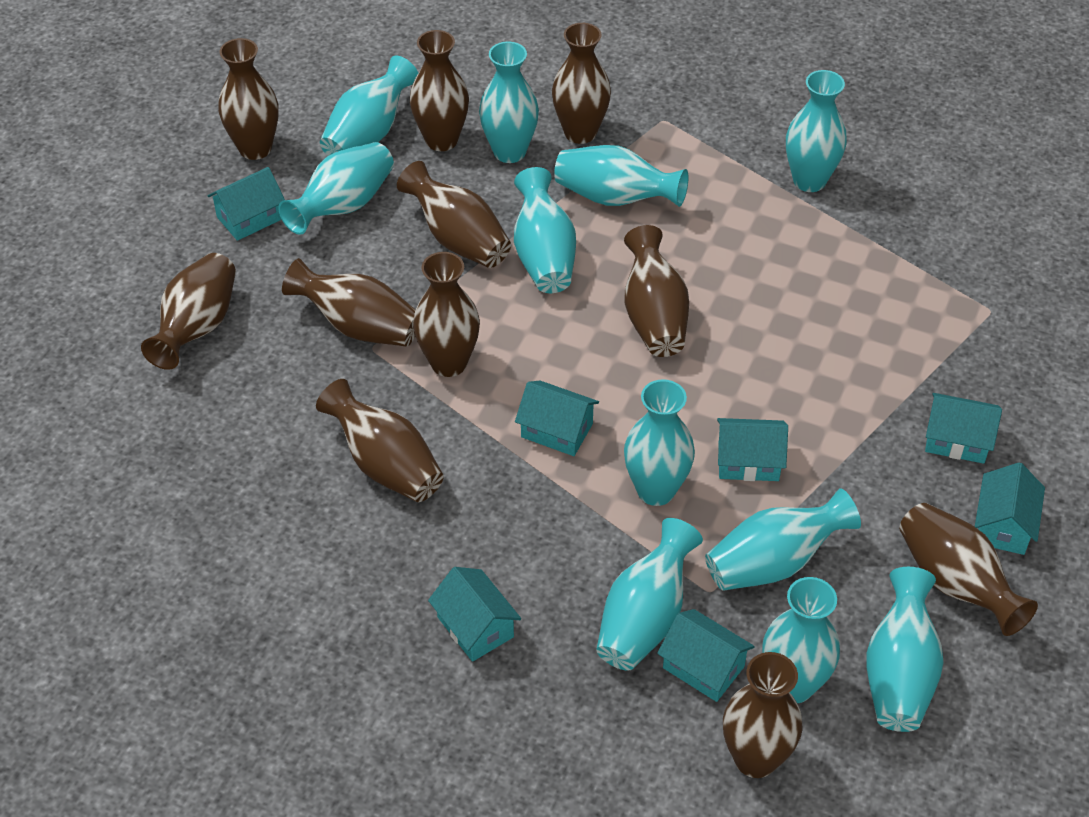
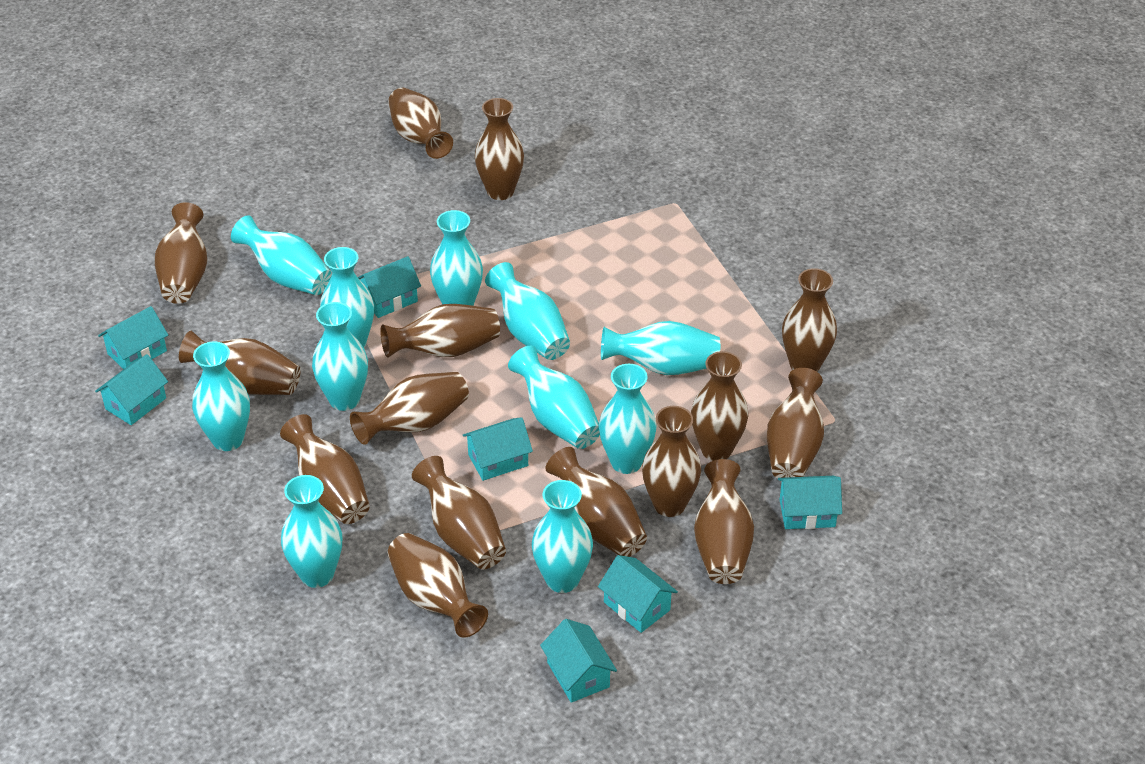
brown vase: [141,253,236,370] [218,38,279,160] [282,258,416,347] [316,379,444,502] [397,161,511,268] [410,30,469,151] [413,252,480,377] [552,23,611,144] [624,225,689,357] [723,652,803,778] [899,503,1038,636] = 11 -> [155,202,207,304] [179,331,301,395] [280,414,370,524] [350,372,469,445] [380,304,500,358] [388,88,453,159] [388,533,488,638] [412,456,506,570] [475,98,524,200] [545,447,647,557] [642,406,701,517] [691,351,748,461] [694,459,754,584] [767,368,824,479] [782,268,837,372] = 15

